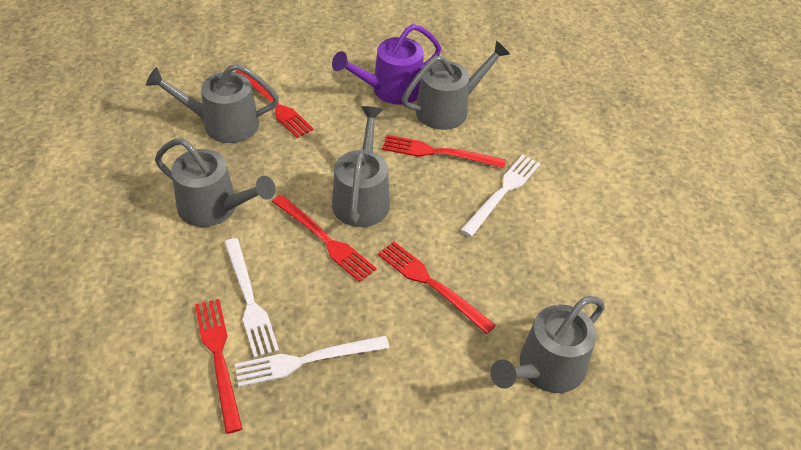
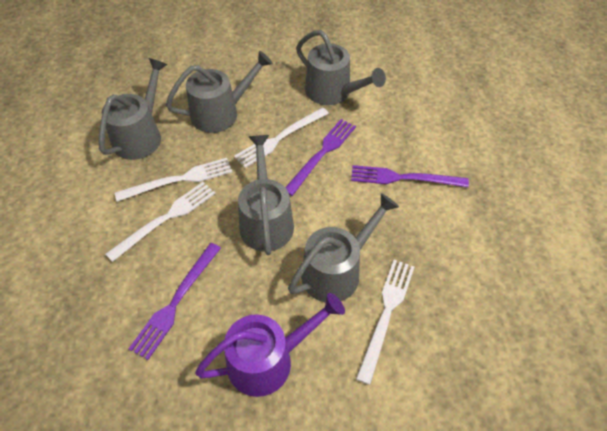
purple fork: none = 0 -> [129,243,221,360] [285,119,356,196] [351,165,469,187] = 3
red fork: [195,299,243,434] [236,70,314,138] [272,195,377,282] [378,241,496,334] [382,135,506,168] = 5 -> none = 0
white fork: [224,238,279,358] [235,335,390,387] [461,155,541,237] = 3 -> [106,182,215,262] [115,158,232,202] [234,108,329,168] [356,260,414,385] = 4

